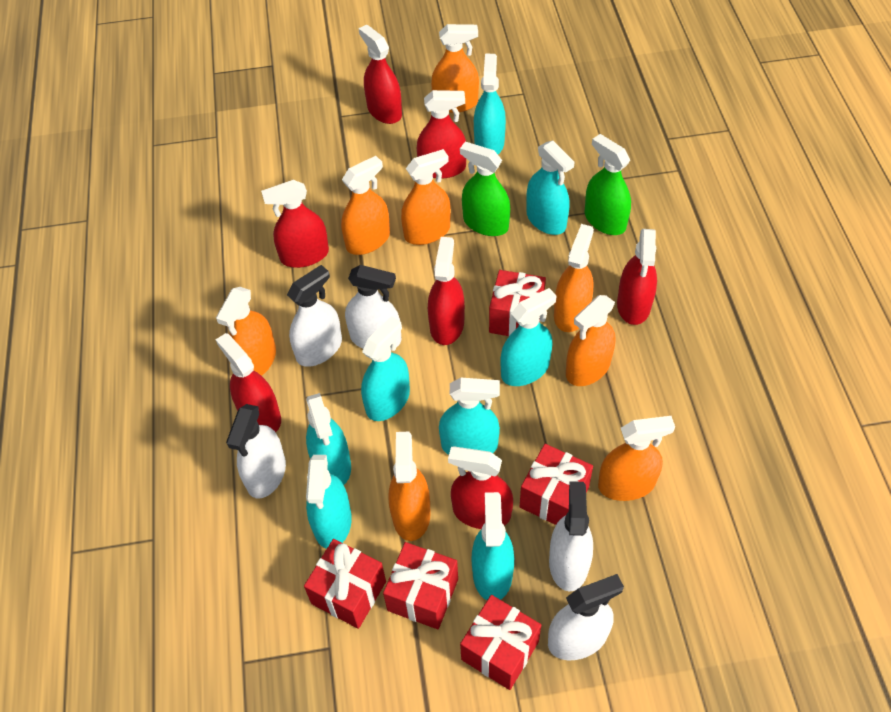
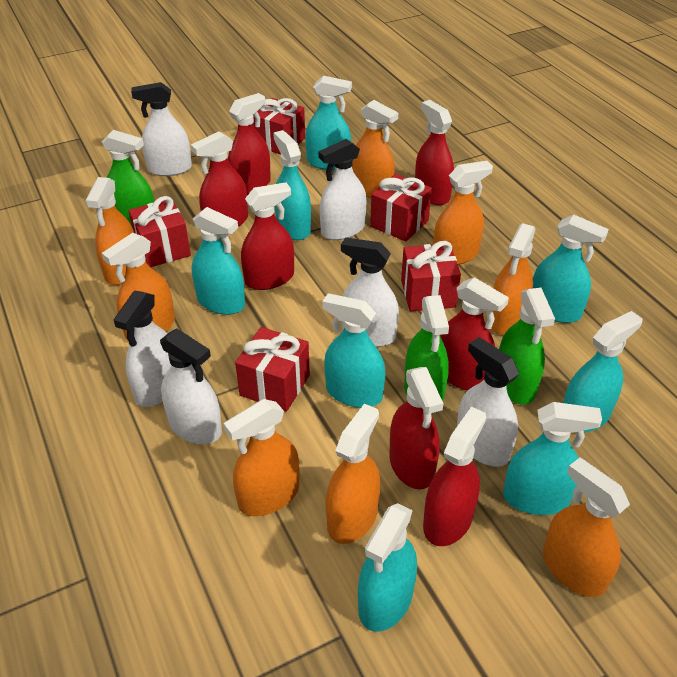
green spray bottle: [460,142,510,236] [585,134,631,235] = 2 -> [102,130,154,226] [404,295,449,401] [499,288,555,405] = 3
white spray bottle: [226,404,286,499] [287,265,342,367] [345,265,401,349] [548,574,624,660] [549,481,593,592] = 5 -> [113,291,172,407] [131,82,192,176] [160,328,222,444] [319,139,367,240] [341,237,399,347] [457,337,519,467] = 6

